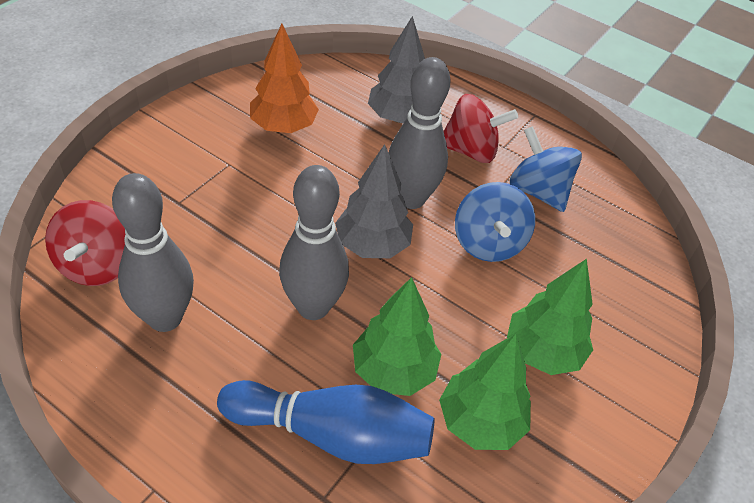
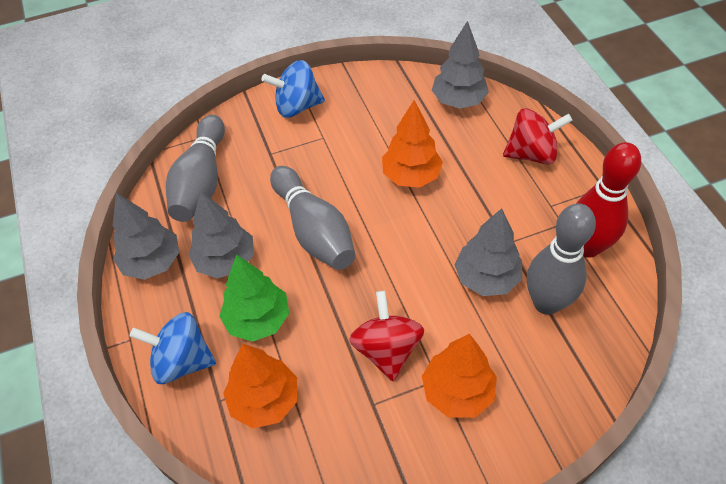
blue bowling pin: [217,380,435,464] = 1 -> none = 0
green tree: [353,277,441,396] [439,334,531,450] [507,259,593,375] = 3 -> [219,254,289,342] = 1
grey tree: [335,144,413,258] [368,16,425,123] = 2 -> [113,193,179,280] [188,191,254,279] [432,21,489,109] [454,208,522,296] = 4
orange tree: [250,24,319,133] = 1 -> [223,344,297,428] [382,100,443,188] [422,334,497,418] = 3
red bowling pin: none = 0 -> [576,142,641,258] = 1

